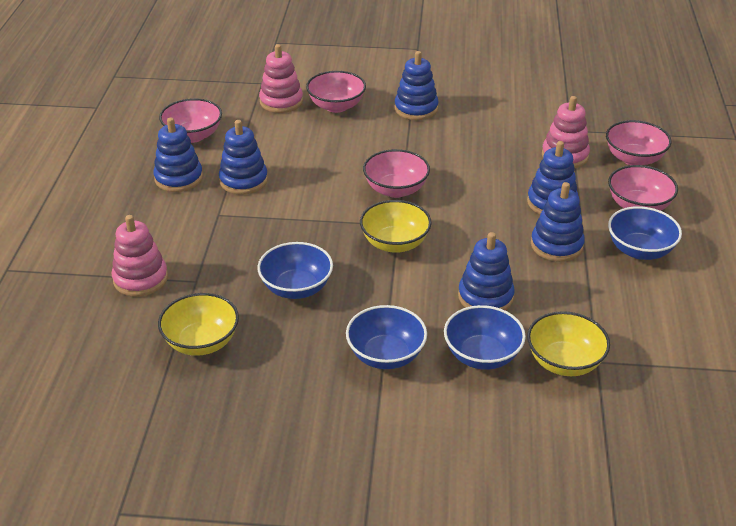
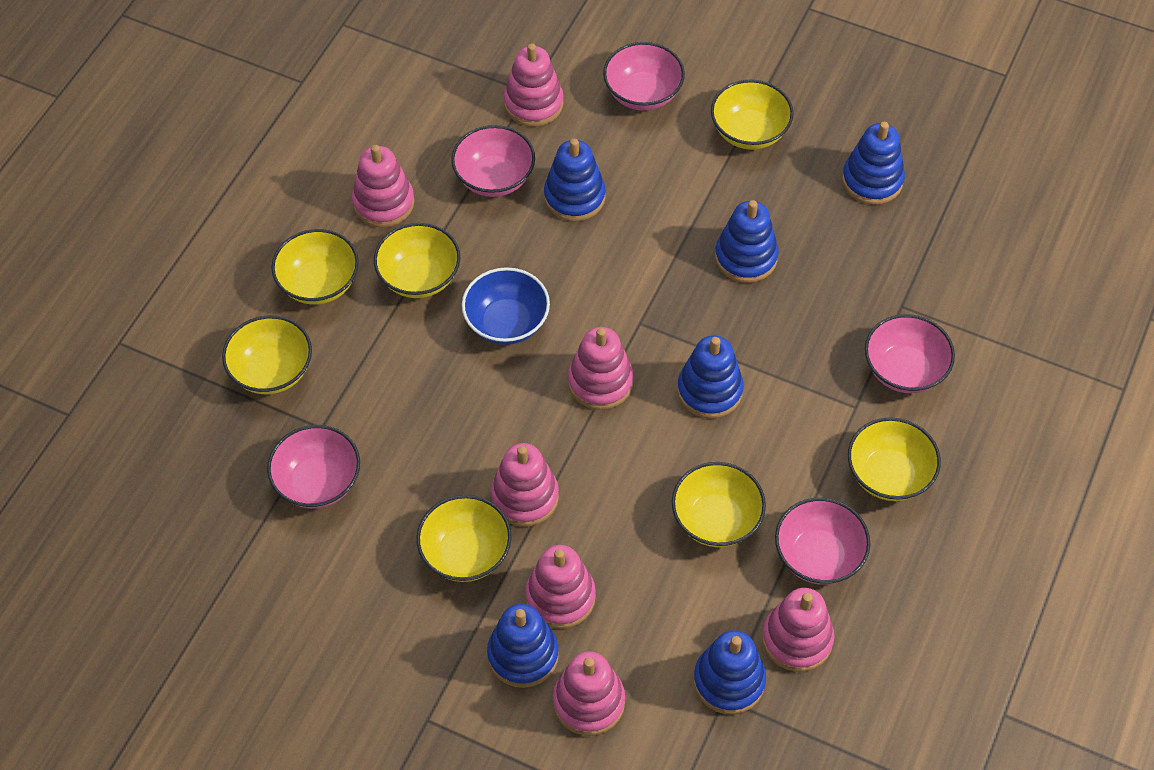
blue bowl: [257,242,333,299] [346,305,427,369] [444,305,526,370] [608,206,682,260] = 4 -> [462,267,550,345] = 1
pink stacking toy: [111,215,168,297] [259,44,303,113] [542,96,590,168] = 3 -> [352,145,415,227] [491,443,559,527] [504,43,563,126] [525,545,596,629] [553,651,625,736] [568,327,634,410] [762,588,834,672] = 7
yellow bowl: [158,293,239,356] [360,200,432,253] [527,311,610,376] = 3 -> [222,315,312,394] [271,229,359,305] [374,223,460,298] [416,495,511,582] [672,462,766,547] [711,80,794,150] [848,417,941,501] = 7

